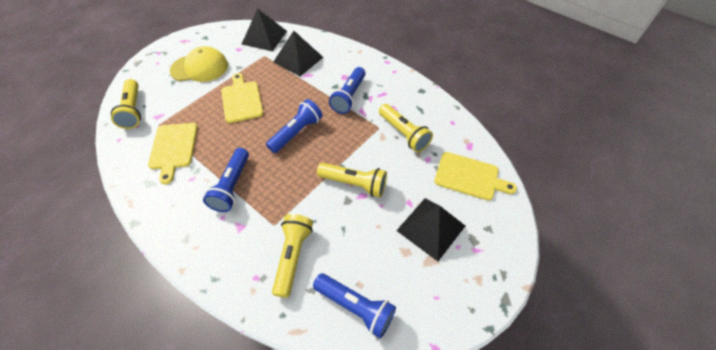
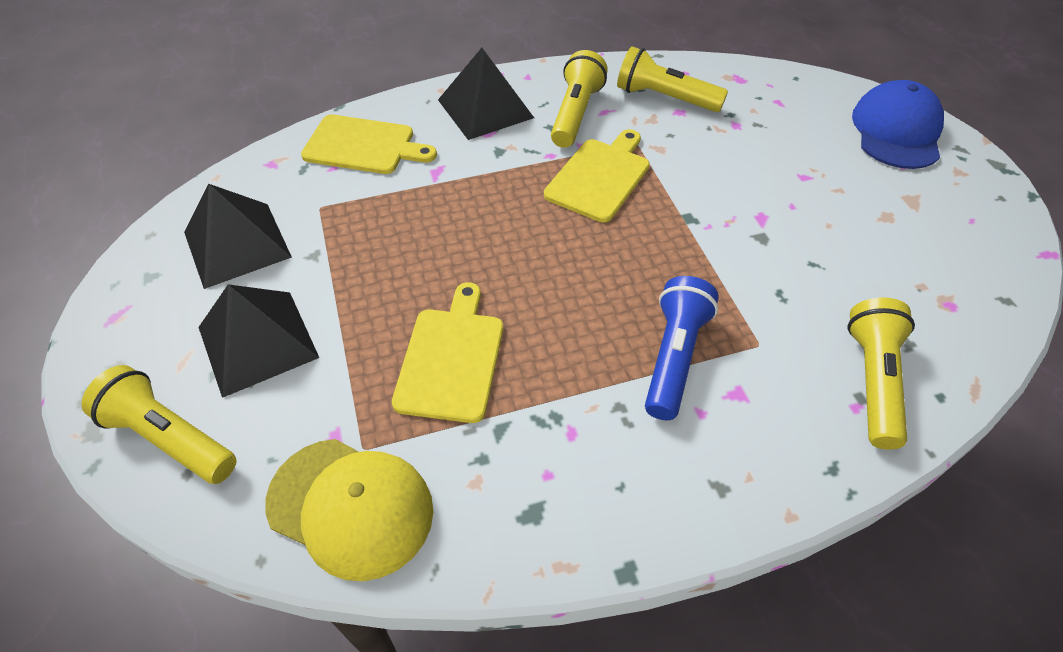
blue cap: none = 0 -> [852,80,944,169] = 1
blue flashlight: [203,148,249,212] [266,99,323,153] [313,273,396,338] [329,67,365,114] = 4 -> [645,276,719,420] = 1

